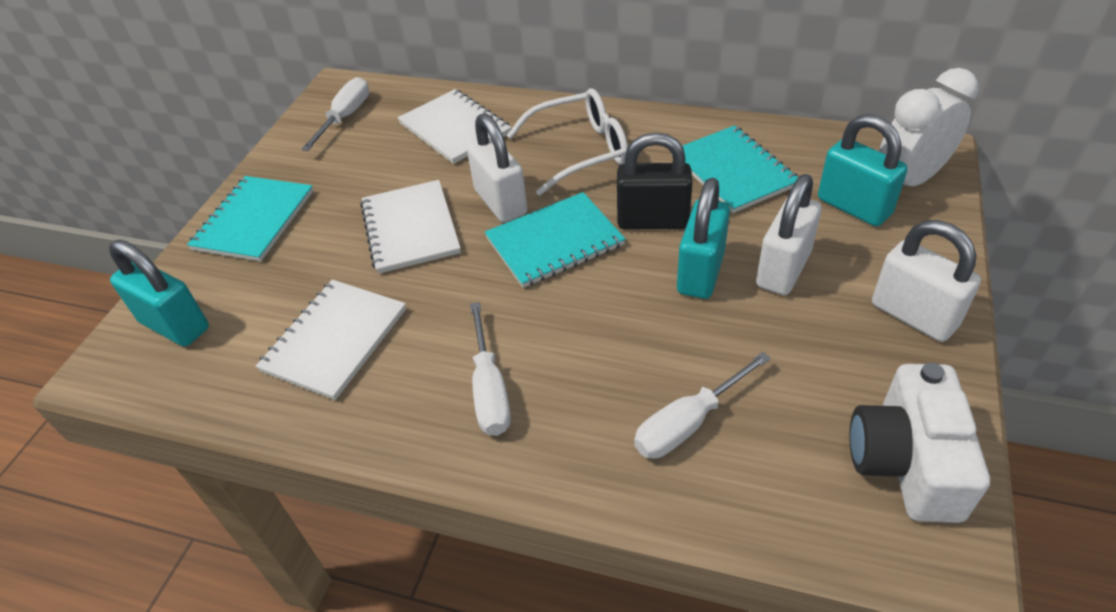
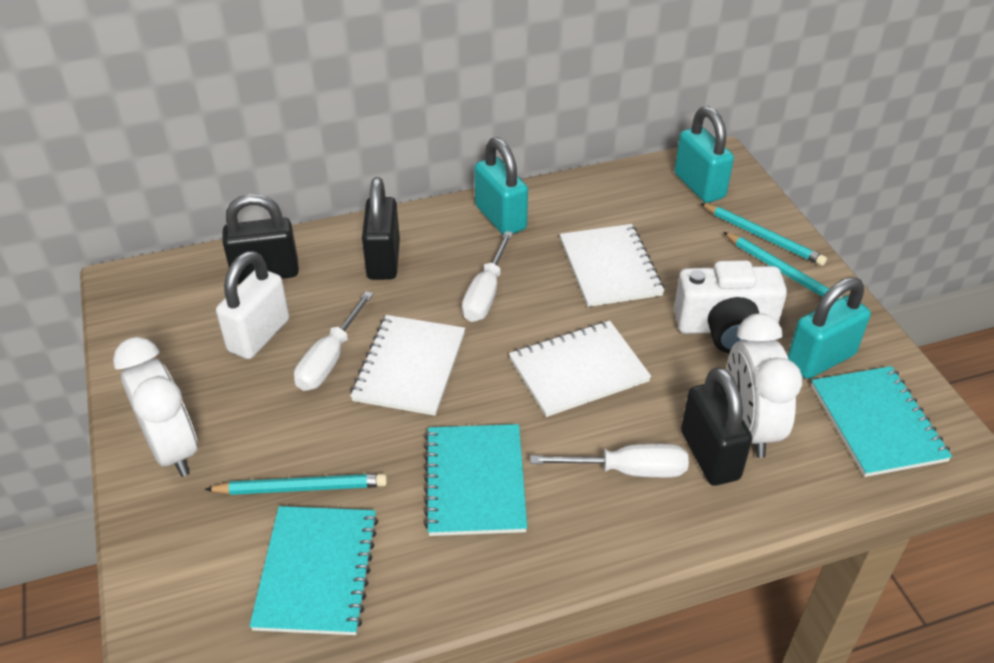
black padlock: [617,132,693,229] = 1 -> [223,194,299,284] [362,177,400,280] [681,367,752,485] = 3
turquoise pencil: none = 0 -> [205,474,387,495] [700,203,827,266] [723,232,843,299] = 3
white clock: [879,68,978,186] = 1 -> [113,337,198,477] [726,313,802,458] = 2
white glasses: [506,88,628,196] = 1 -> none = 0
white padlock: [467,113,527,223] [756,174,822,295] [872,220,981,342] = 3 -> [216,251,289,359] = 1

